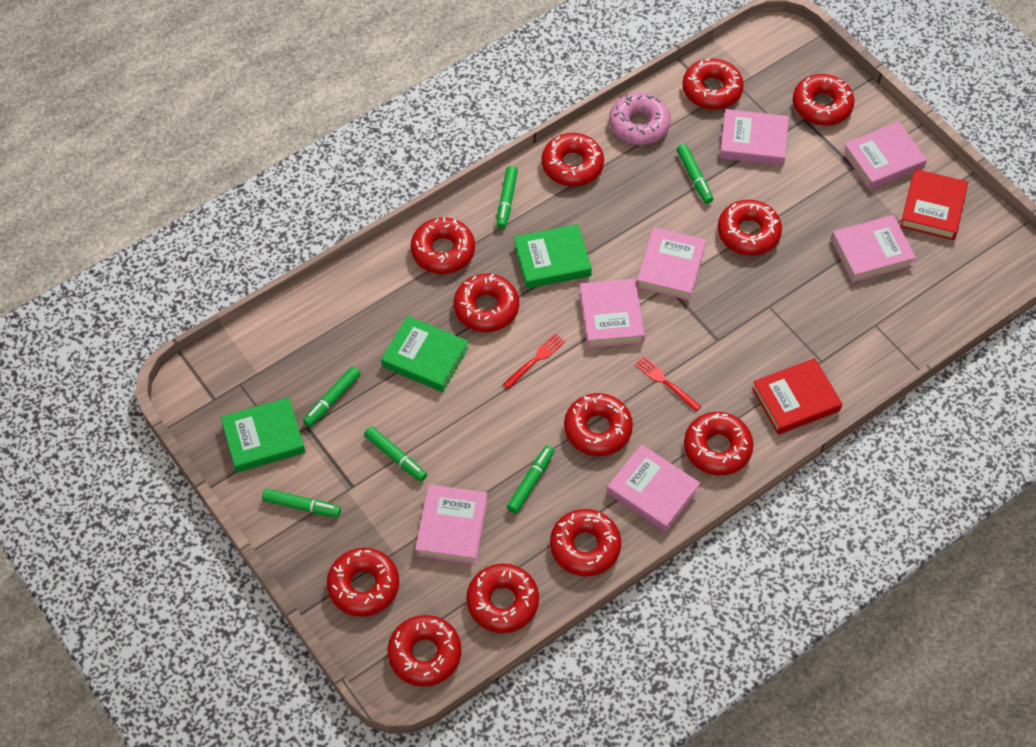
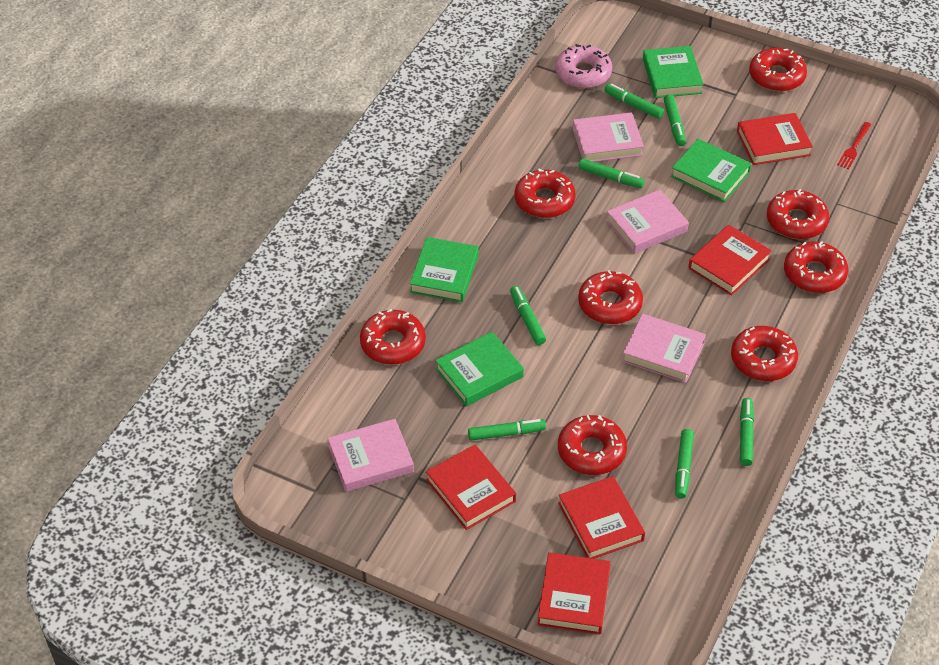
green book: [221,397,305,473] [381,316,469,392] [514,224,592,289] = 3 -> [410,237,479,302] [435,332,524,406] [643,46,704,98] [671,139,751,202] = 4
green marker: [262,489,341,517] [303,366,361,427] [364,426,427,482] [496,166,518,229] [507,446,554,514] [677,144,713,204] = 6 -> [468,419,546,441] [510,286,546,345] [578,158,645,188] [604,84,664,119] [664,94,686,146] [675,429,694,499] [740,398,754,466] = 7
pink book: [415,484,488,564] [579,278,645,348] [607,444,700,532] [636,227,706,301] [720,109,789,166] [831,215,916,282] [842,122,927,190] = 7 -> [328,419,414,492] [573,112,644,162] [606,190,689,254] [622,314,706,383] = 4
red book: [752,358,842,435] [900,169,968,240] = 2 -> [426,445,516,530] [537,552,611,635] [558,476,645,559] [688,225,772,296] [737,113,813,165] = 5
red donut: [327,548,399,617] [387,615,461,687] [411,217,475,274] [454,274,519,332] [466,564,539,633] [542,133,604,186] [550,509,621,576] [564,393,633,456] [682,58,744,110] [684,412,753,475] [717,199,782,256] [793,74,854,126] = 12 -> [360,309,426,365] [515,169,576,218] [558,415,627,475] [578,270,643,324] [731,326,798,381] [749,48,807,92] [767,189,829,239] [784,241,849,293] = 8
red fork: [503,333,565,389] [634,356,701,412] = 2 -> [837,122,872,169] = 1

